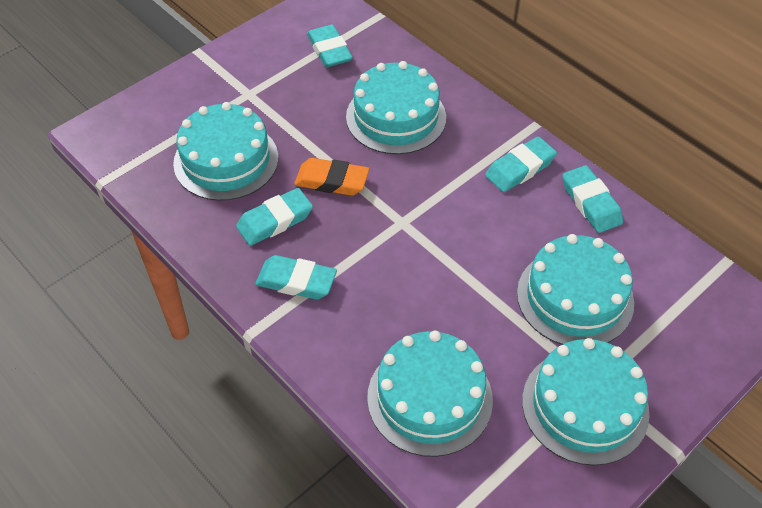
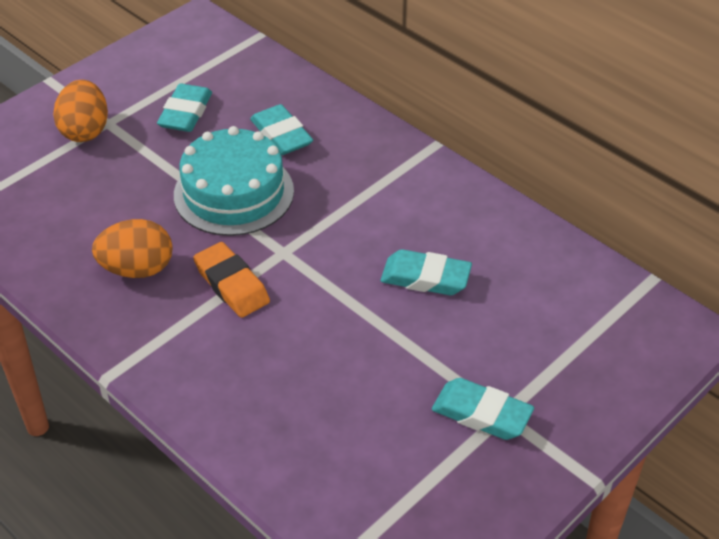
orange egg: none = 0 -> [53,80,108,142] [92,219,173,278] = 2
turquoise cake: [173,102,278,201] [346,61,446,154] [367,331,493,457] [517,234,634,345] [522,338,649,466] = 5 -> [174,126,294,236] = 1
turquoise eraser: [236,188,313,246] [256,255,337,299] [307,25,353,67] [485,136,557,192] [562,165,623,233] = 5 -> [157,84,212,132] [250,104,313,155] [380,249,472,295] [432,378,534,440] = 4

